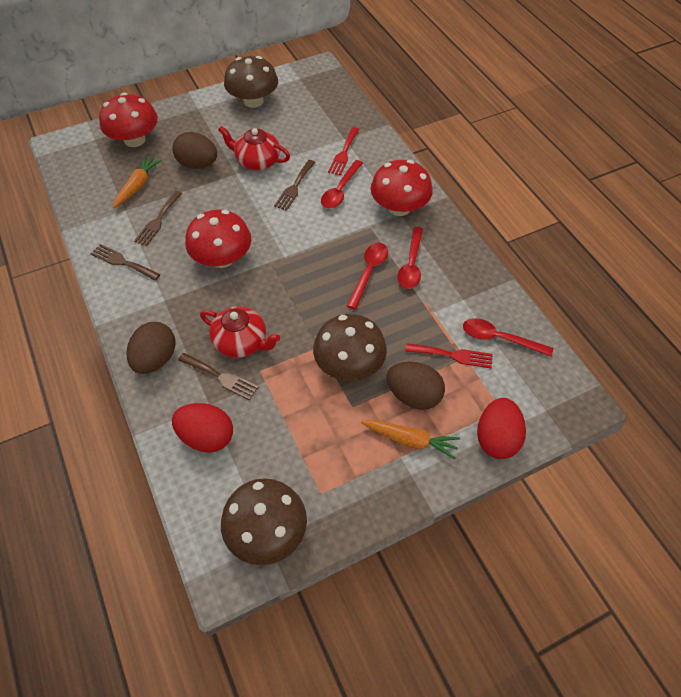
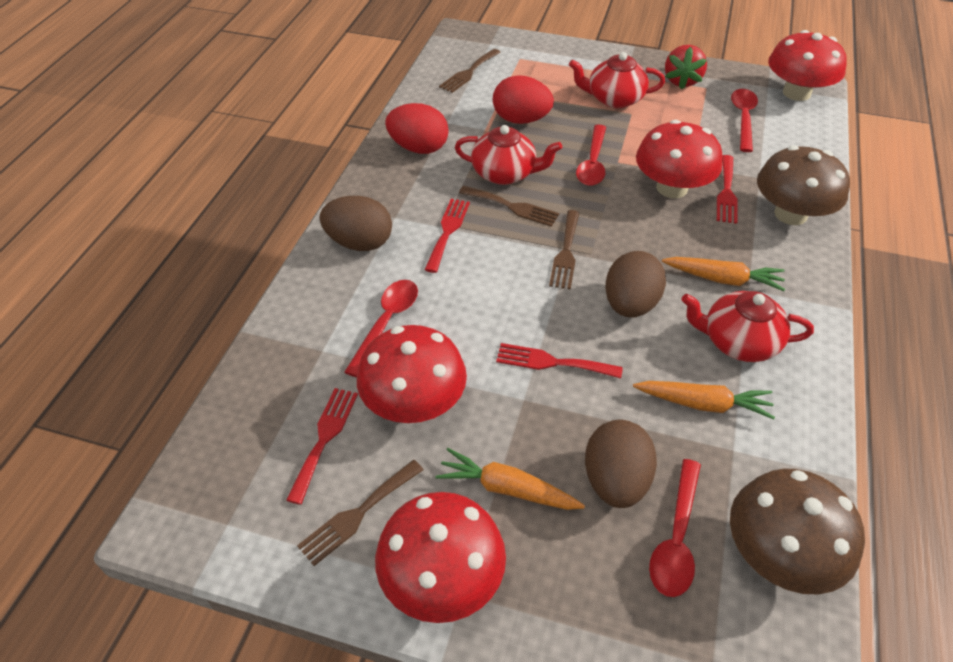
brown mushroom: [221,478,307,565] [224,56,278,108] [313,314,387,381] = 3 -> [730,469,865,595] [757,145,850,225] = 2
orange carrot: [112,155,162,209] [361,420,460,460] = 2 -> [435,448,585,510] [633,381,775,419] [662,257,785,291] = 3
red fork: [328,127,359,176] [405,343,493,368] = 2 -> [286,388,358,505] [425,199,470,273] [496,343,623,378] [717,155,738,224] = 4
red mushroom: [99,93,158,147] [185,209,252,268] [370,160,433,216] = 3 -> [357,325,467,423] [375,492,506,623] [636,120,722,198] [768,30,847,101] = 4
red strawberry: none = 0 -> [665,45,707,90] = 1
red teapot: [200,306,280,358] [218,126,290,170] = 2 -> [455,125,562,185] [569,52,665,108] [681,291,814,362] = 3

